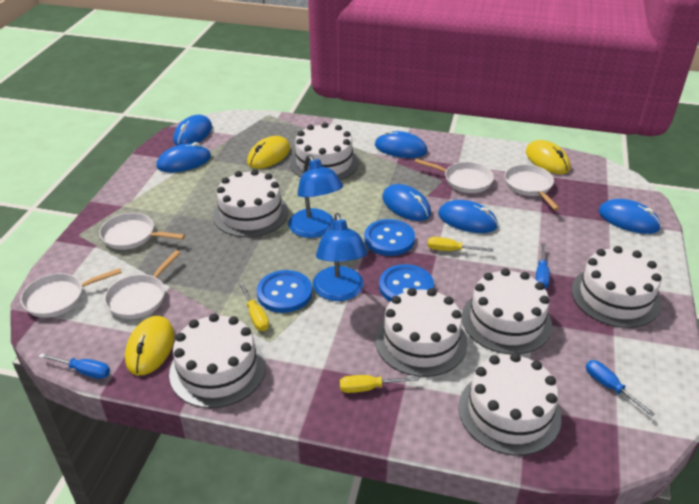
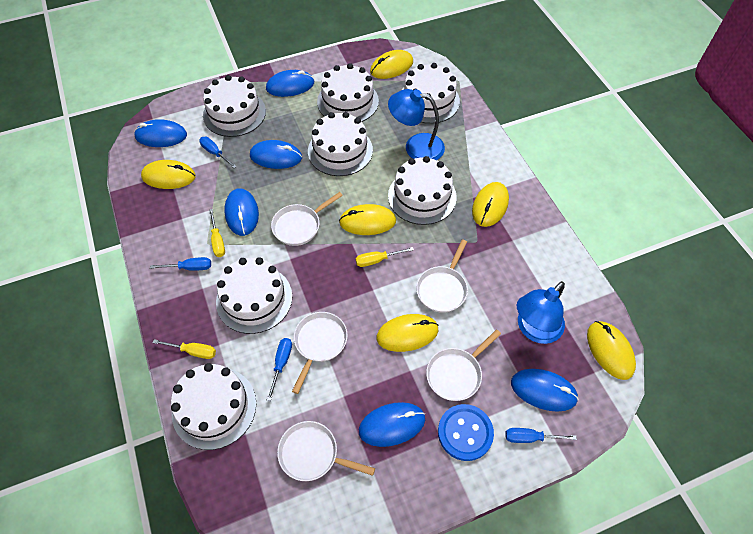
blue button: [257,270,312,313] [364,219,415,256] [379,264,434,302] = 3 -> [438,404,494,461] = 1
blue screwdriver: [39,353,110,379] [536,243,550,289] [586,360,655,417] = 3 -> [150,257,211,271] [199,137,237,168] [267,338,292,401] [505,428,577,443] = 4
yellow mouse: [125,316,175,376] [247,136,290,169] [526,140,570,174] = 3 -> [141,160,196,189] [339,204,396,235] [370,50,413,79] [377,314,439,352] [472,182,509,227] [587,321,636,380] = 6

